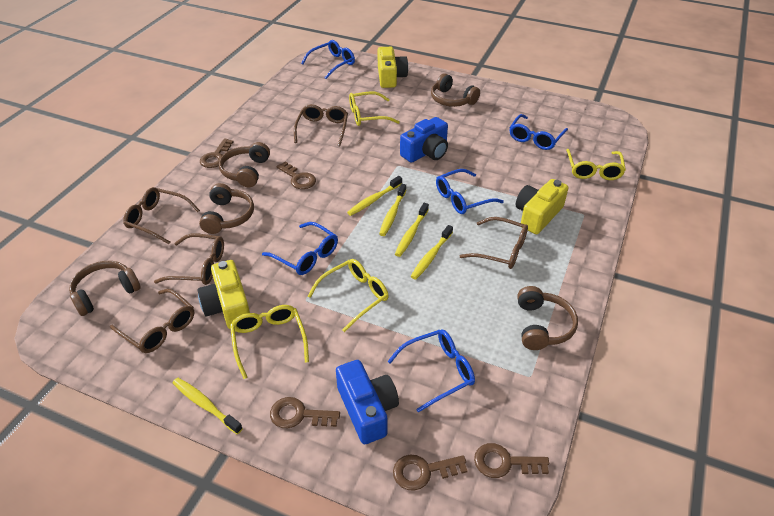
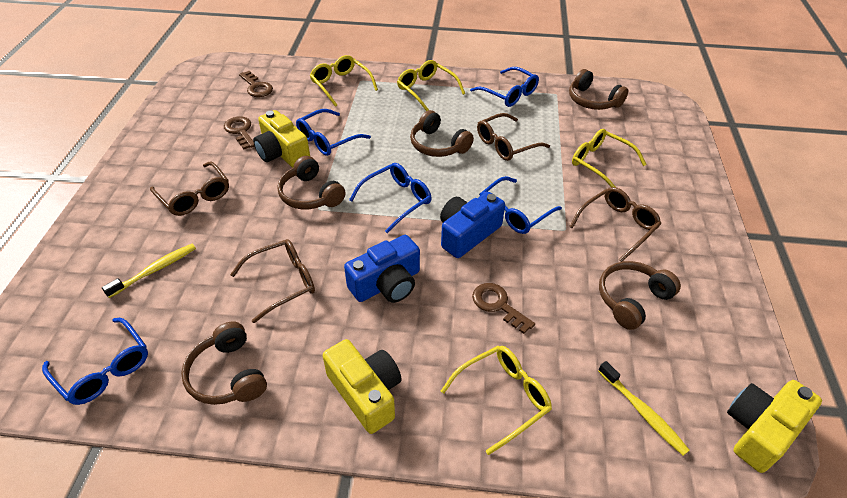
brown glasses: [110,289,194,353] [123,187,200,244] [154,233,224,285] [294,104,348,146] [460,217,528,269] = 5 -> [150,161,229,216] [230,239,315,323] [477,113,550,161] [569,187,661,262] = 4
brown key: [200,139,234,168] [270,397,340,428] [276,162,316,189] [393,455,468,491] [474,443,549,478] = 5 -> [224,116,255,149] [239,71,273,97] [472,283,535,334] = 3
yellow toothbrush: [173,378,243,434] [347,176,402,216] [379,184,406,236] [395,203,429,257] [410,225,453,280] = 5 -> [102,244,196,298] [598,361,690,456] = 2

